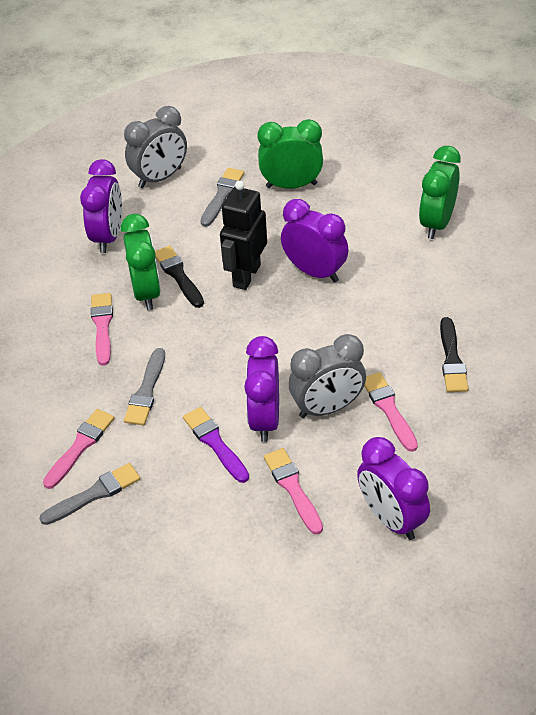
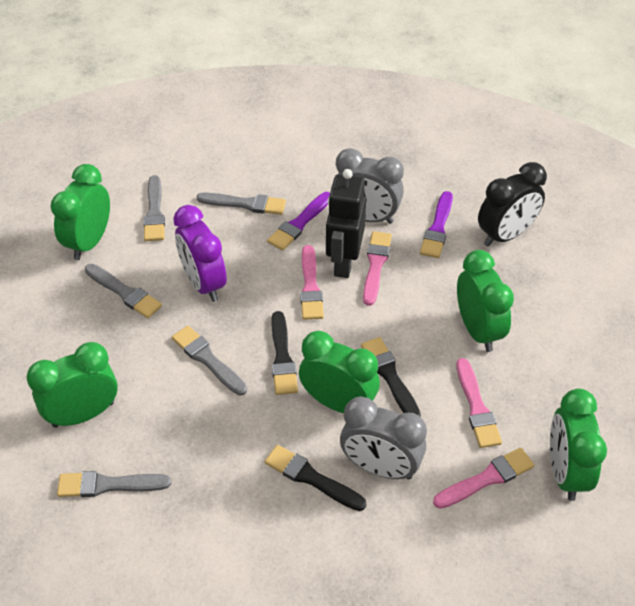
black brush: [155,246,204,308] [440,317,469,392] = 2 -> [265,445,366,511] [271,311,298,395] [361,337,421,416] = 3
black clock: none = 0 -> [478,162,547,247] = 1
green clock: [121,214,161,310] [257,119,323,189] [419,146,461,239] = 3 -> [26,342,118,428] [50,164,110,260] [299,331,380,413] [457,250,514,352] [550,388,607,501] = 5
grey brush: [39,463,140,525] [124,348,165,425] [200,168,244,227] = 3 -> [57,471,171,497] [85,264,162,318] [143,175,165,241] [172,326,247,396] [197,192,286,215] = 5
purple brush: [183,407,249,483] = 1 -> [267,192,330,250] [420,191,453,258] = 2
purple clock: [80,159,122,253] [244,336,279,442] [281,199,349,283] [357,437,430,540] = 4 -> [173,205,227,302] = 1

